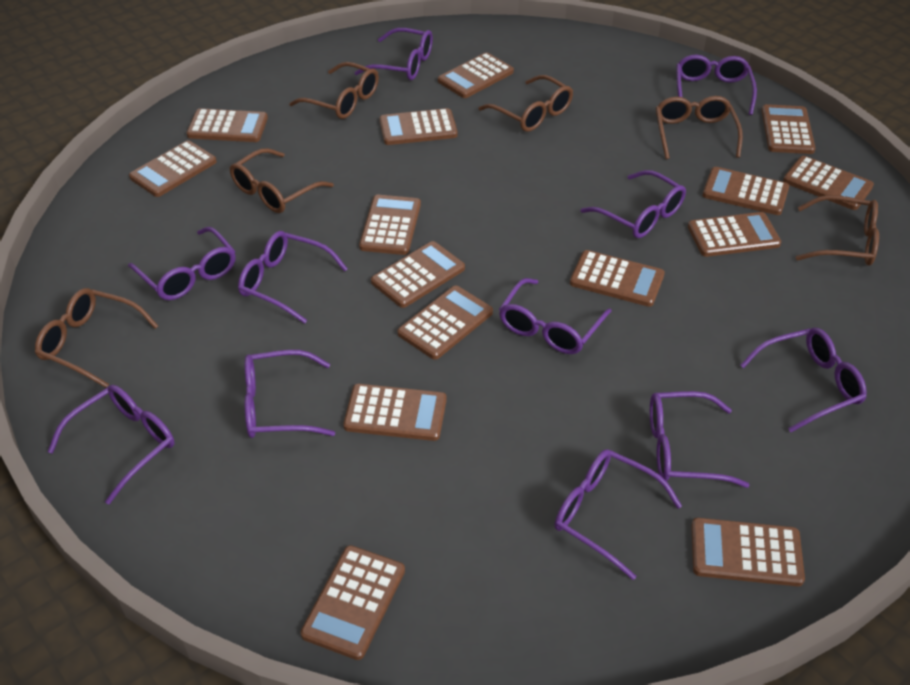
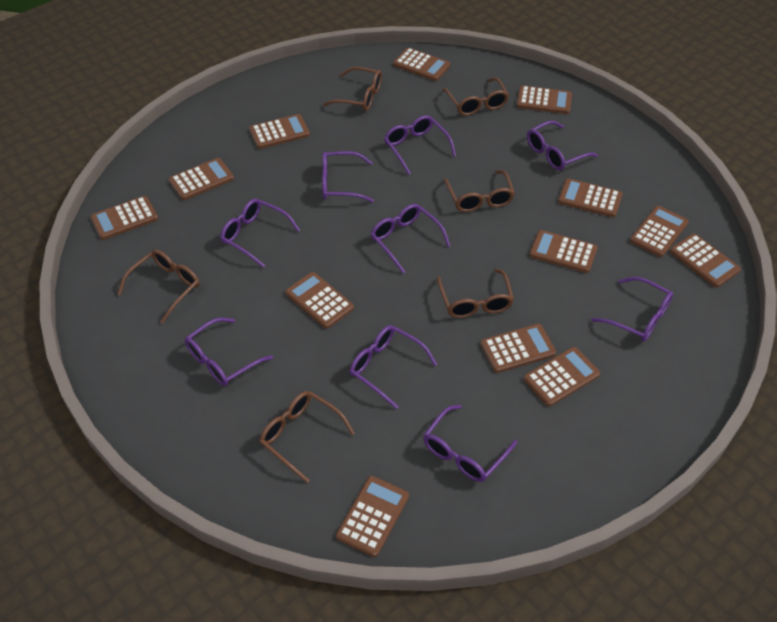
brown calculator: [129,140,217,197] [187,108,268,142] [301,545,405,660] [343,384,447,441] [359,195,421,255] [371,241,465,308] [380,108,458,145] [397,285,493,360] [438,52,514,98] [570,250,665,307] [688,212,781,257] [691,518,805,586] [703,167,789,215] [761,104,815,154] [783,156,874,210] = 15 -> [90,196,158,240] [169,158,234,200] [249,114,310,149] [285,272,354,329] [336,476,409,557] [393,48,450,81] [480,324,556,373] [517,86,572,114] [523,347,600,407] [529,230,598,273] [558,178,622,217] [630,206,689,257] [670,234,741,288] = 13
purple glasses: [47,385,175,504] [128,227,236,300] [238,231,348,324] [245,350,335,438] [354,28,433,80] [499,278,612,354] [555,449,682,580] [580,170,686,238] [650,391,749,488] [676,55,757,115] [740,328,867,432] = 11 -> [185,318,273,386] [220,199,300,268] [322,151,374,202] [350,325,437,409] [371,204,450,273] [384,115,456,175] [423,405,517,482] [527,121,598,170] [591,277,673,342] = 9

